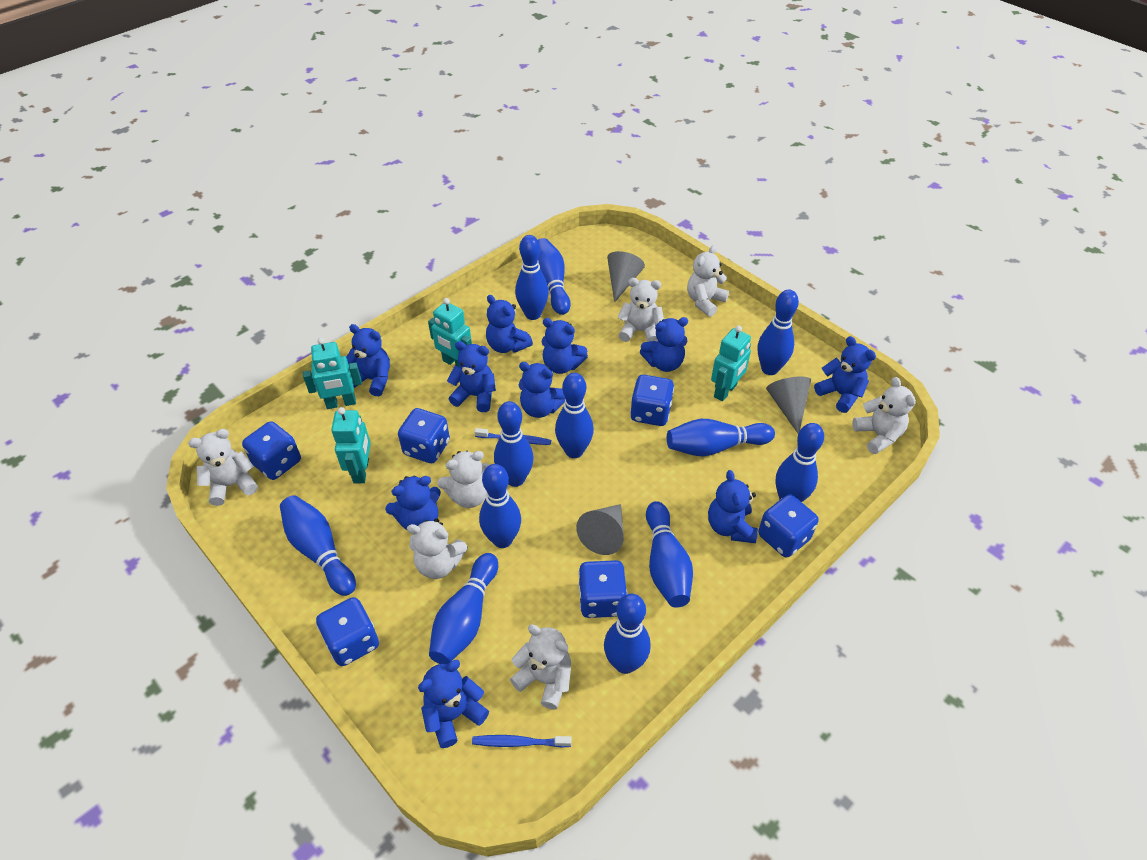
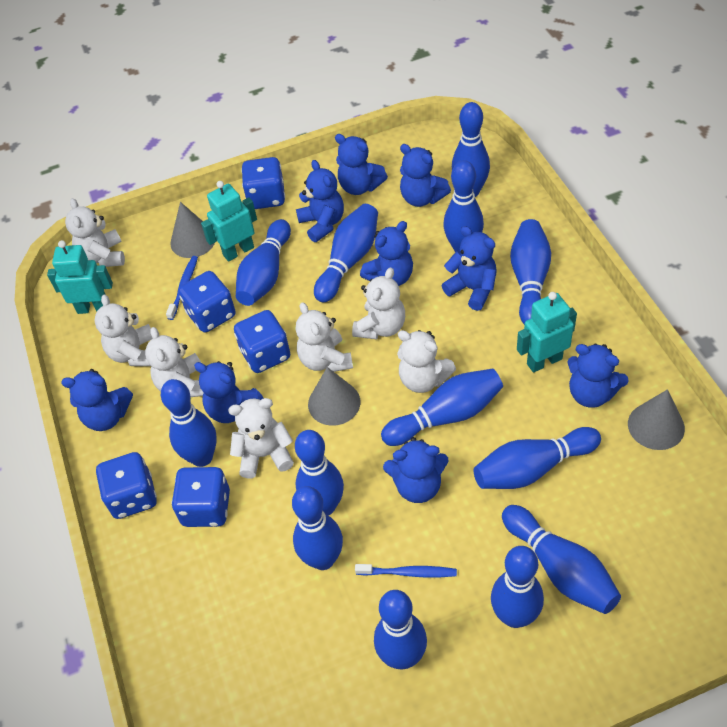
blue bowling pin: [280,495,356,596] [429,553,498,664] [479,464,521,548] [494,401,534,487] [515,235,549,320] [538,238,571,315] [555,373,594,458] [604,594,651,674] [646,501,693,608] [667,419,775,456] [758,290,799,375] [775,423,824,502] = 12 -> [161,379,217,467] [236,219,291,306] [292,486,343,570] [295,430,344,515] [314,204,378,302] [374,590,427,669] [381,369,503,446] [443,160,484,252] [452,102,490,197] [473,427,601,489] [491,546,544,628] [502,505,621,614] [510,219,551,325] = 13
blue dice: [242,421,301,480] [316,597,379,666] [398,408,450,463] [578,560,627,618] [630,375,674,426] [758,494,819,557] = 6 -> [96,452,157,519] [172,467,230,527] [178,271,236,333] [234,310,290,373] [241,157,285,209] = 5
blue teddy bear: [346,324,390,396] [385,475,441,530] [418,660,489,748] [447,341,496,412] [486,295,533,353] [519,362,565,418] [541,318,588,374] [640,317,688,372] [708,470,758,543] [814,336,876,413] = 10 -> [61,369,133,431] [194,361,264,423] [296,160,344,242] [335,134,388,195] [360,221,413,286] [383,437,449,503] [400,144,451,207] [441,226,497,311] [567,344,629,408] = 9
turquoise robot: [303,338,362,409] [331,407,371,483] [428,298,472,367] [711,325,751,401] = 4 -> [47,240,113,314] [201,181,257,262] [517,292,577,373] = 3

